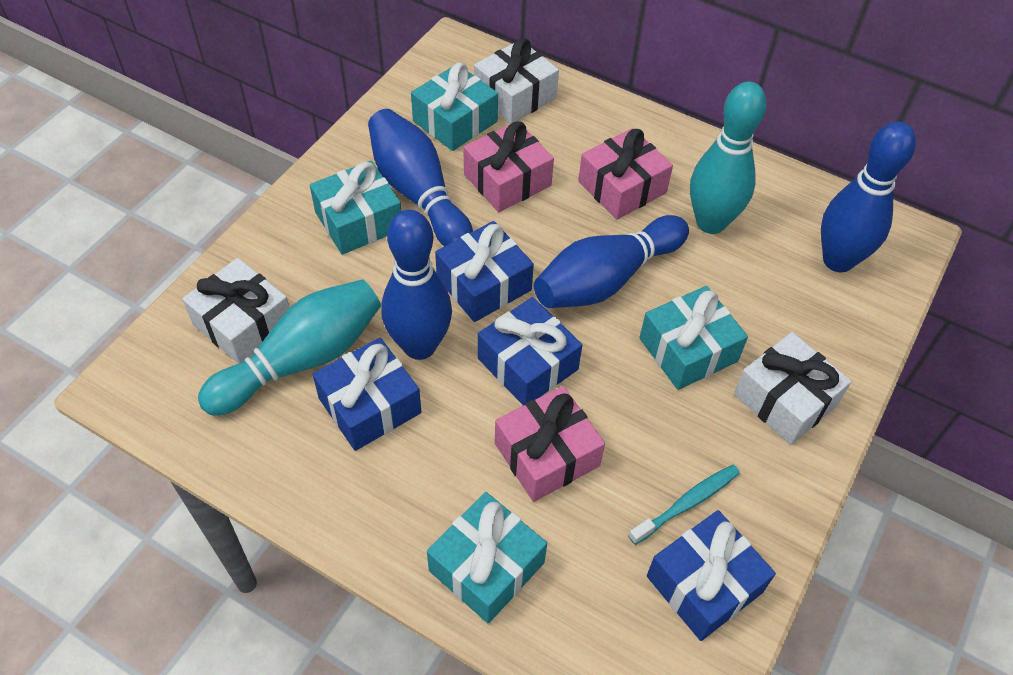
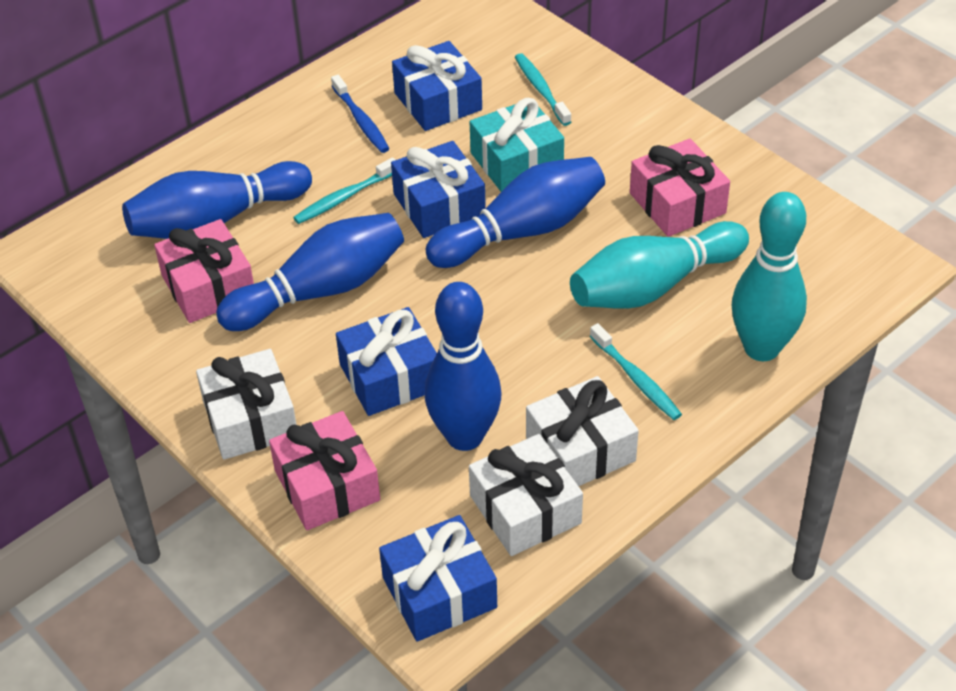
blue toothbrush: none = 0 -> [331,75,390,153] = 1
turquoise gift: [310,161,401,255] [411,63,498,151] [427,492,547,624] [640,286,748,390] = 4 -> [470,98,564,192] = 1
turquoise toothbrush: [628,465,740,545] = 1 -> [293,157,395,224] [515,53,571,126] [590,323,682,420] = 3

